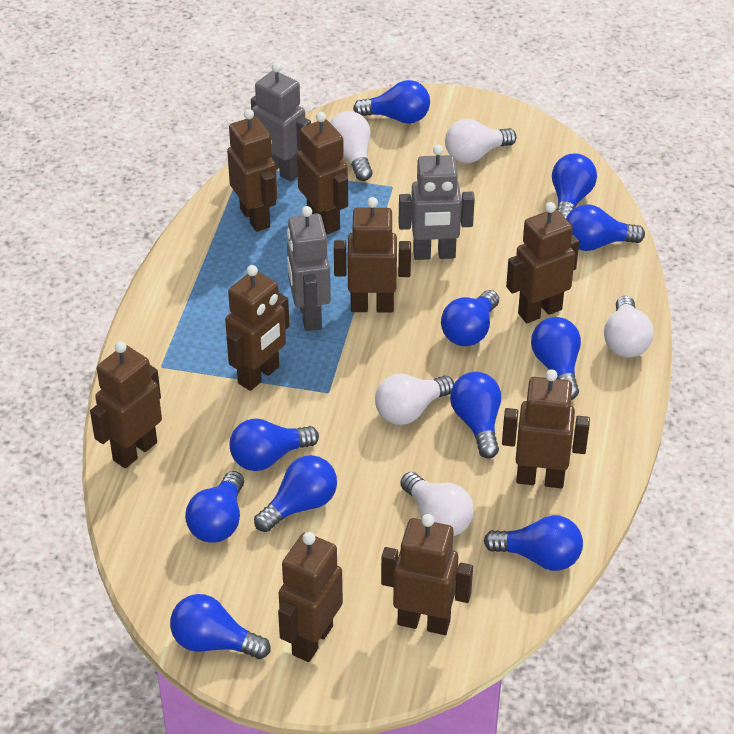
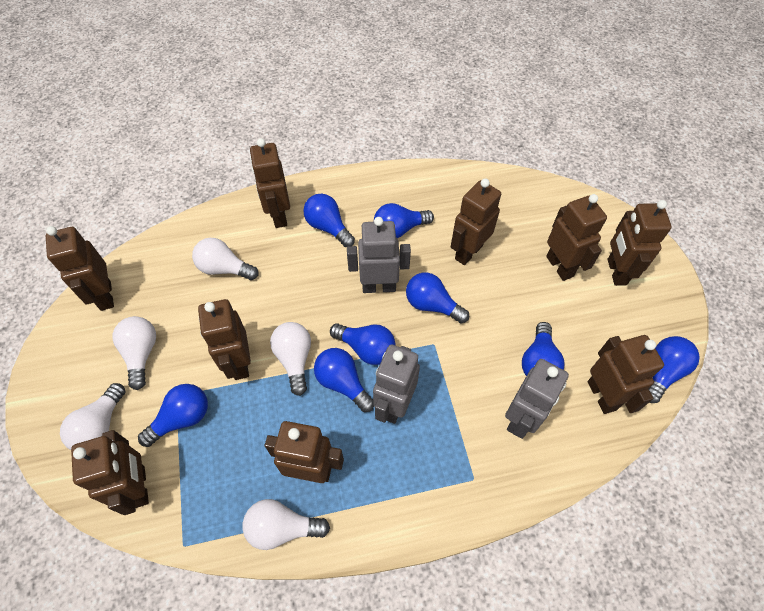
blue light bulb: [170,594,271,659] [185,471,244,543] [230,418,319,471] [254,455,337,532] [353,80,430,124] [441,290,499,346] [450,372,501,459] [484,515,583,571] [531,317,581,400] [552,154,597,218] [566,204,645,251] = 11 -> [138,384,208,447] [303,194,355,247] [314,348,374,412] [330,323,395,365] [374,203,434,238] [406,273,469,323] [522,322,565,376] [648,336,700,403] = 8

